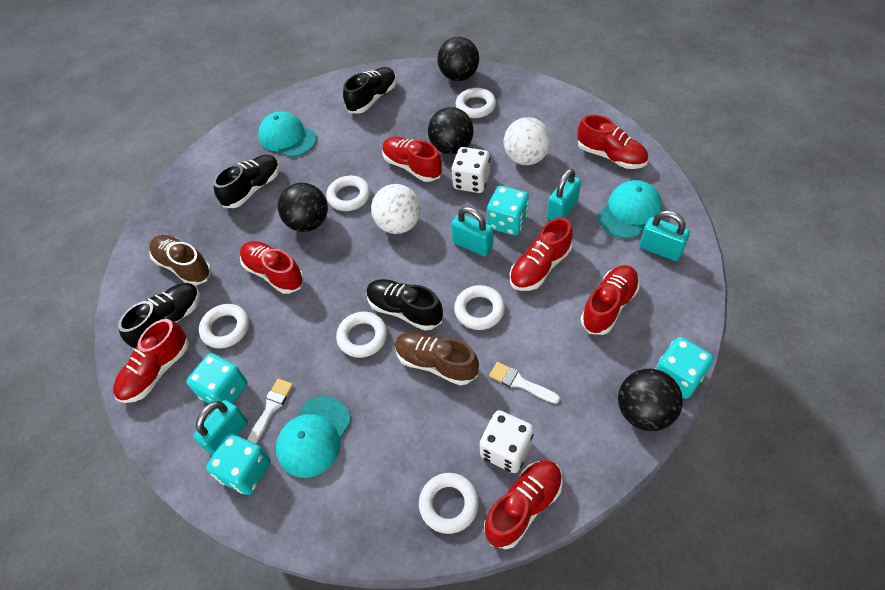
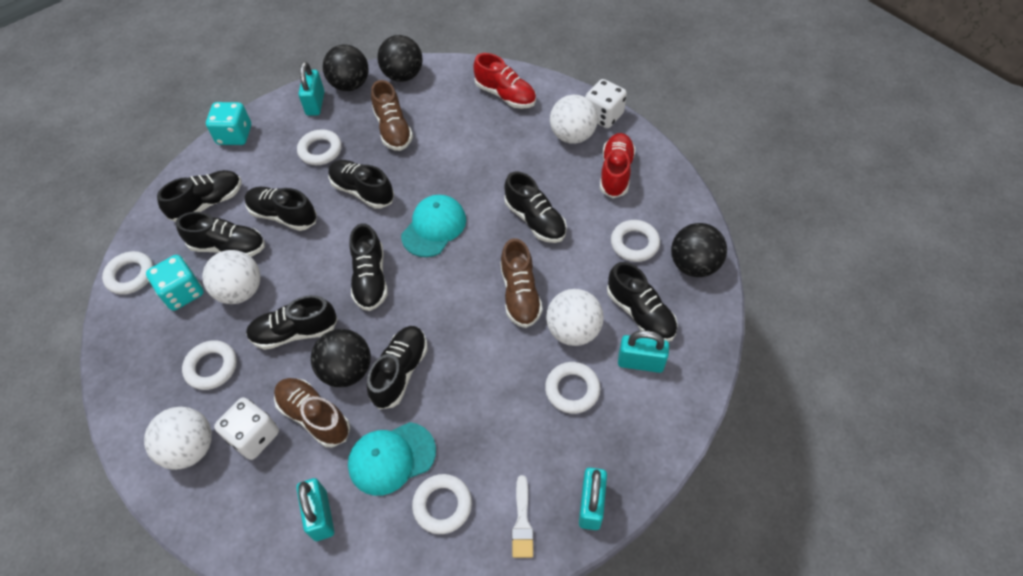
black shoe: [118,283,200,349] [213,155,280,208] [343,67,396,114] [366,279,443,330] = 4 -> [157,170,242,222] [176,212,265,257] [245,187,317,231] [246,295,337,350] [328,160,394,209] [349,223,388,311] [367,326,428,409] [504,171,567,243] [607,262,678,342] = 9
brown shoe: [149,235,212,286] [395,332,479,386] = 2 -> [274,378,350,447] [371,80,413,151] [500,238,543,328] = 3
red shoe: [113,319,189,403] [240,241,304,294] [382,137,443,182] [484,461,563,549] [510,218,573,291] [577,114,648,169] [581,265,640,335] = 7 -> [474,53,536,109] [600,133,636,198] = 2
turquoise cap: [258,111,317,157] [276,396,351,478] [598,180,662,238] = 3 -> [348,422,436,496] [401,195,466,257] = 2
turquoise dice: [186,353,248,404] [206,434,271,495] [487,186,529,235] [656,337,713,399] = 4 -> [146,255,204,311] [206,102,251,145] = 2
white ball: [371,184,421,234] [504,117,551,165] = 2 -> [144,407,212,470] [202,250,261,304] [546,289,604,346] [550,95,598,144] = 4
white brush: [247,379,293,444] [489,362,560,404] = 2 -> [512,475,534,558] = 1

